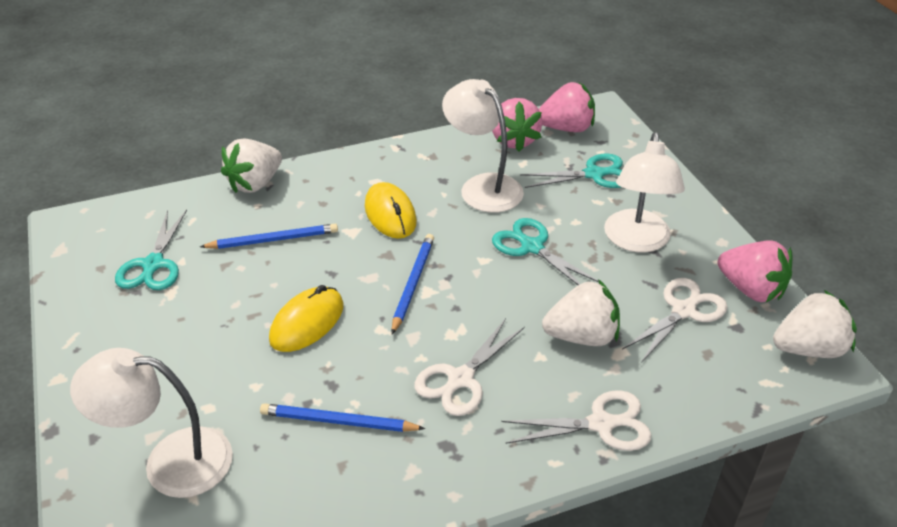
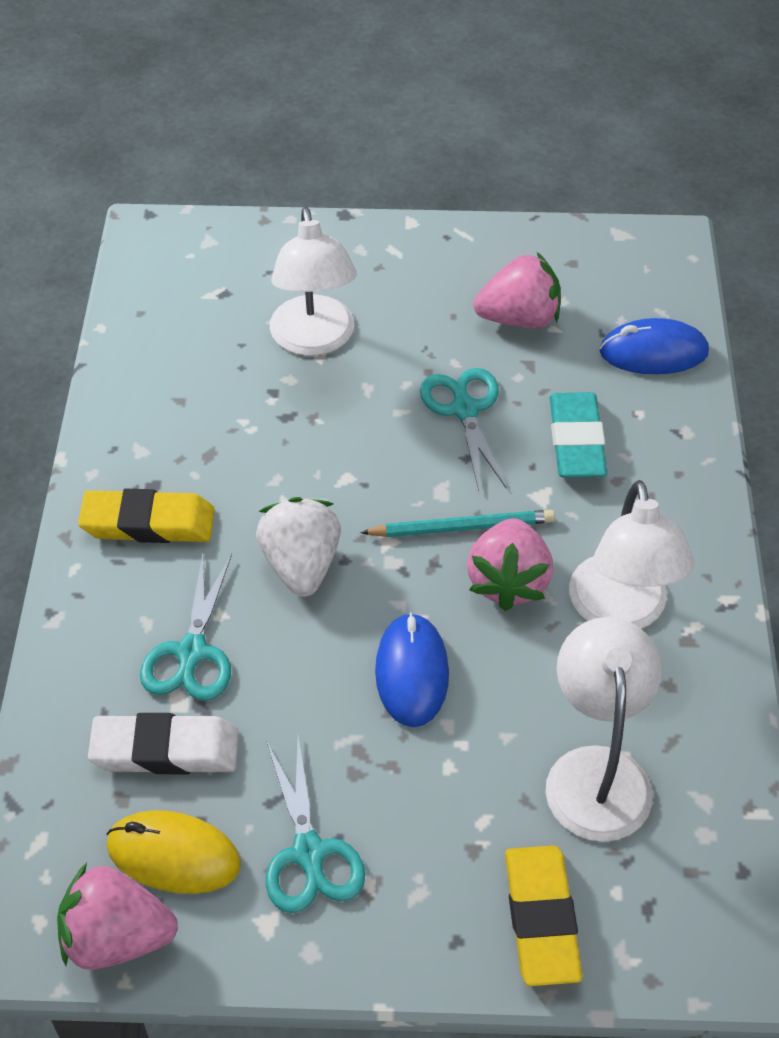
blue mouse: none = 0 -> [375,612,449,727] [600,318,709,374] = 2
blue pencil: [200,224,338,249] [260,403,425,432] [392,234,434,334] = 3 -> none = 0
turquoise eraser: none = 0 -> [550,392,607,478] = 1
turquoise pencil: none = 0 -> [361,510,555,537] = 1
white eraser: none = 0 -> [88,713,239,774] = 1
white scissors: [414,318,525,416] [501,390,652,451] [622,278,727,363] = 3 -> none = 0
white strawberry: [221,139,282,193] [542,279,620,346] [773,290,857,358] = 3 -> [256,497,341,597] = 1
yellow eraser: none = 0 -> [78,489,215,543] [505,846,583,986] = 2
yellow mouse: [269,285,344,352] [365,182,417,239] = 2 -> [107,810,241,894] = 1

